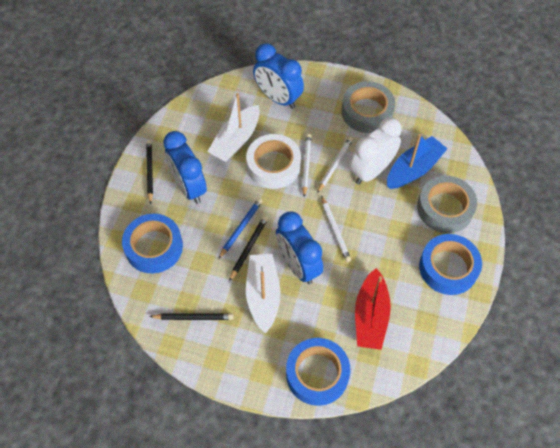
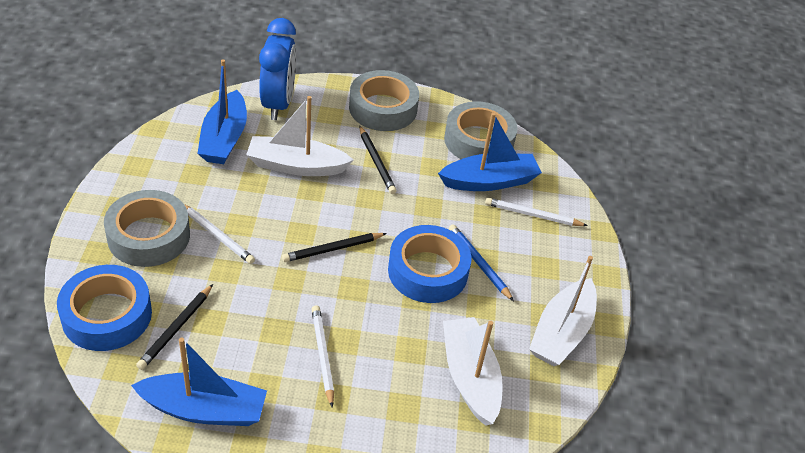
blue boat: [387,134,448,189] = 1 -> [131,338,267,426] [197,59,247,164] [438,113,542,191] = 3
blue clock: [163,131,207,204] [253,44,304,109] [276,212,323,284] = 3 -> [259,18,296,120] = 1
blue tape: [122,214,183,274] [286,338,351,406] [419,234,482,295] = 3 -> [57,265,152,351] [388,225,471,303] = 2
grey tape: [342,81,395,133] [417,176,477,233] = 2 -> [104,190,190,267] [349,70,419,131] [444,101,517,159] = 3
red boat: [355,268,391,350] = 1 -> none = 0
white boat: [207,93,260,162] [246,254,281,334] = 2 -> [246,96,353,176] [443,317,503,426] [529,256,597,366] = 3
white clock: [350,118,402,185] = 1 -> none = 0
white tape: [246,134,301,189] = 1 -> none = 0

